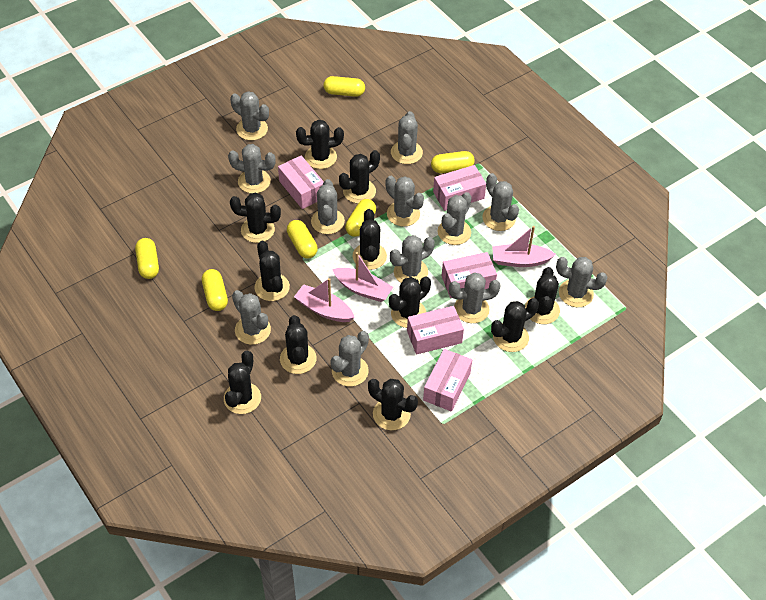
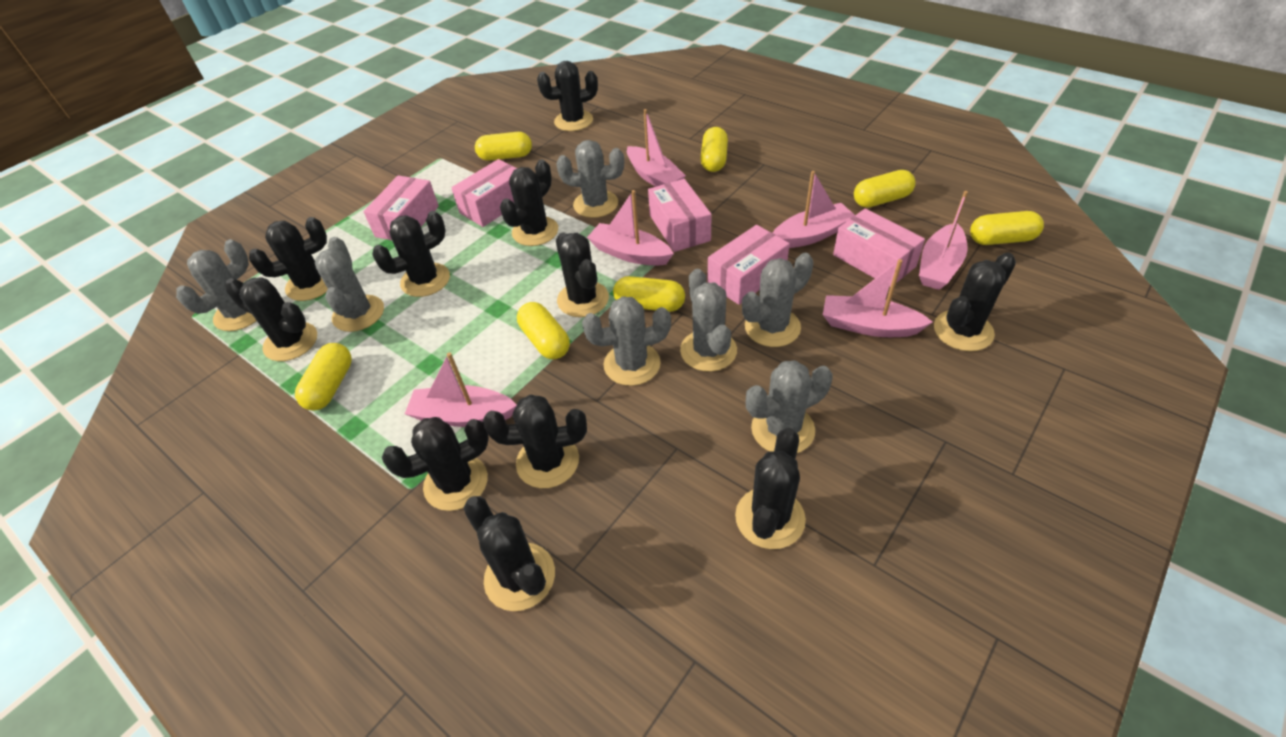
grey cactus: [228,144,276,193] [230,91,269,140] [232,290,271,345] [311,179,345,234] [330,331,369,386] [386,176,424,227] [390,235,435,284] [391,111,423,164] [438,192,472,245] [449,273,501,323] [482,173,519,231] [556,257,608,307] = 12 -> [176,239,257,331] [315,237,384,332] [556,140,624,218] [582,296,671,386] [680,269,737,372] [742,253,813,347] [746,360,833,453] = 7
pink boat: [294,278,355,322] [332,252,393,302] [492,226,556,267] = 3 -> [405,352,517,427] [587,190,674,266] [627,109,686,187] [773,171,855,248] [823,259,932,337] [919,191,968,290] = 6
yellow capsule: [135,238,159,279] [202,269,228,311] [287,220,318,258] [324,76,365,97] [345,199,376,237] [431,151,475,173] = 6 -> [295,343,352,411] [475,132,532,161] [517,302,570,359] [613,276,685,312] [700,127,728,172] [854,170,916,208] [970,211,1044,245] = 7

